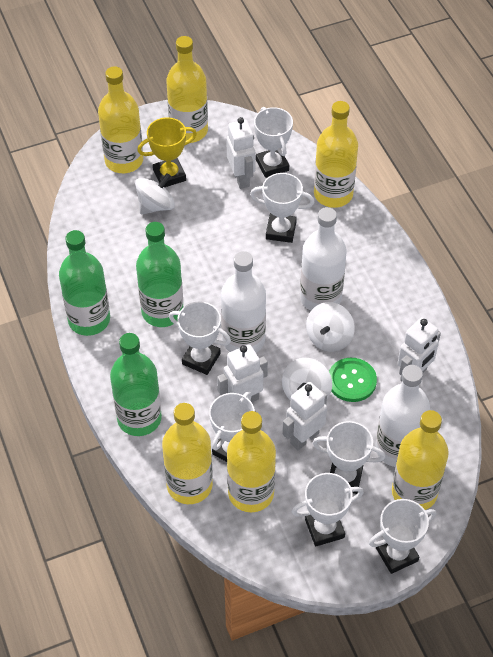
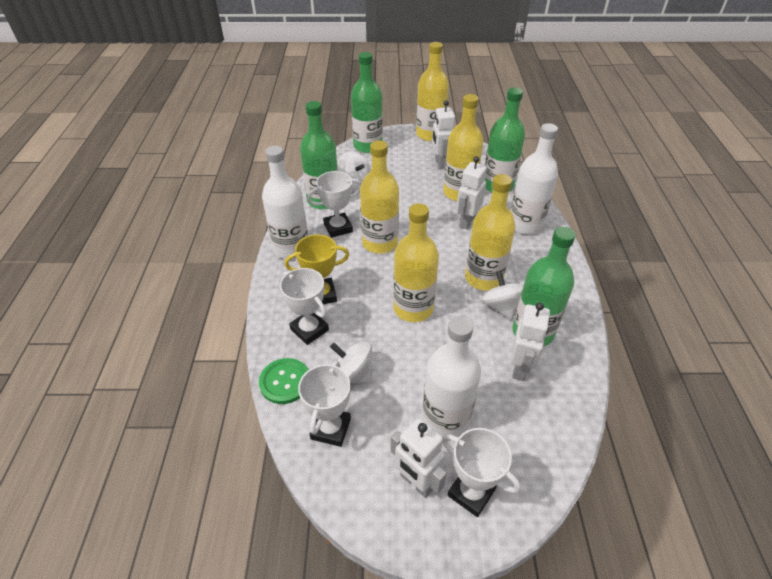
green bottle: [59,230,110,336] [110,333,162,436] [136,222,183,327] = 3 -> [300,101,338,209] [351,52,383,153] [485,87,525,193] [512,227,576,346] = 4
white trophy: [169,301,231,375] [209,391,255,462] [250,173,314,243] [254,107,293,178] [292,473,364,546] [312,421,385,494] [369,499,436,574] = 7 -> [280,268,329,345] [298,361,351,447] [307,171,361,238] [443,428,521,517] = 4
yellow bottle: [98,66,143,173] [162,403,213,504] [166,36,208,143] [227,411,276,512] [314,101,358,208] [392,410,449,510] = 6 -> [360,140,399,254] [393,203,439,322] [416,42,449,141] [443,94,483,201] [465,174,516,291] = 5

